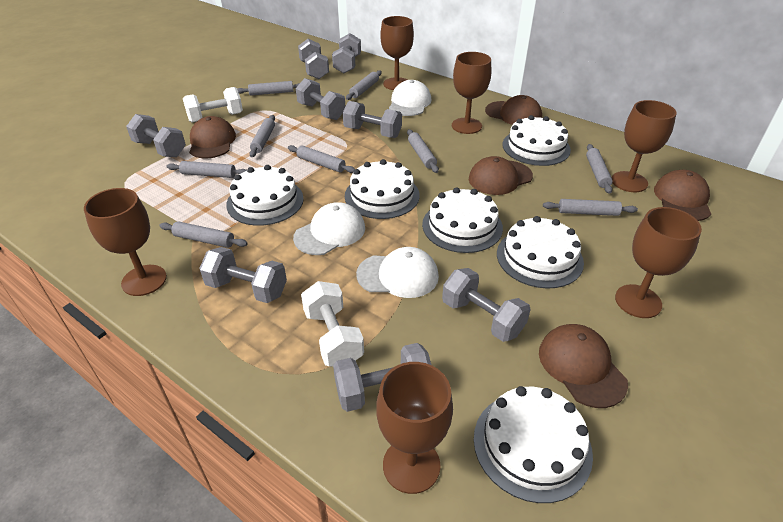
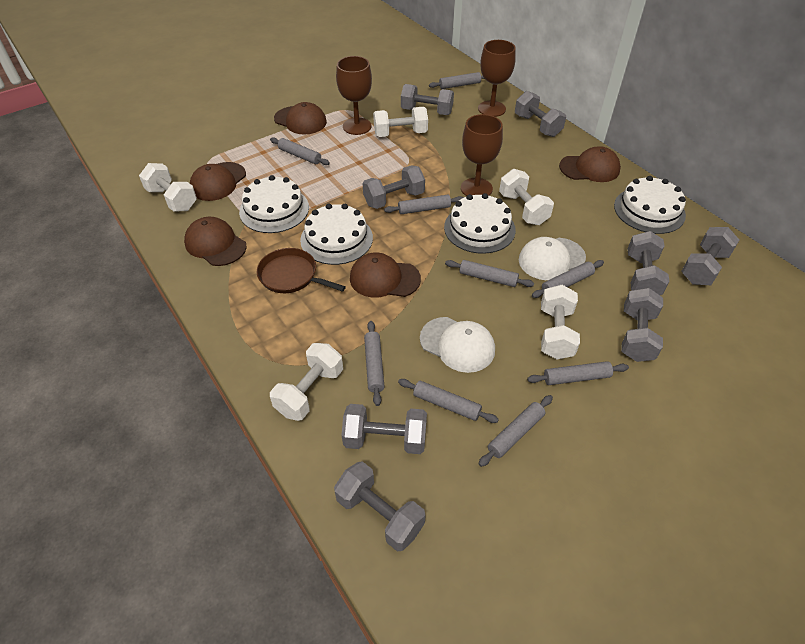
brown goblet: [84,188,167,296] [376,362,453,494] [380,16,414,90] [452,52,491,134] [612,100,677,192] [615,207,702,318] = 6 -> [336,56,372,135] [461,114,503,196] [478,40,516,117] = 3
brown pan: none = 0 -> [257,248,346,293] = 1
white cake: [226,165,304,226] [345,159,420,219] [422,187,503,253] [474,386,593,503] [497,216,584,288] [503,115,571,166] = 6 -> [239,175,309,233] [300,204,373,265] [444,193,516,254] [614,176,686,234] = 4
white cap: [293,202,365,255] [356,247,439,298] [389,80,431,116] = 3 -> [420,317,495,373] [519,237,586,280] = 2
white dumbbell: [183,87,243,122] [301,281,364,366] = 2 -> [139,163,197,212] [270,343,343,421] [373,107,428,137] [499,169,554,225] [541,285,580,359] = 5

